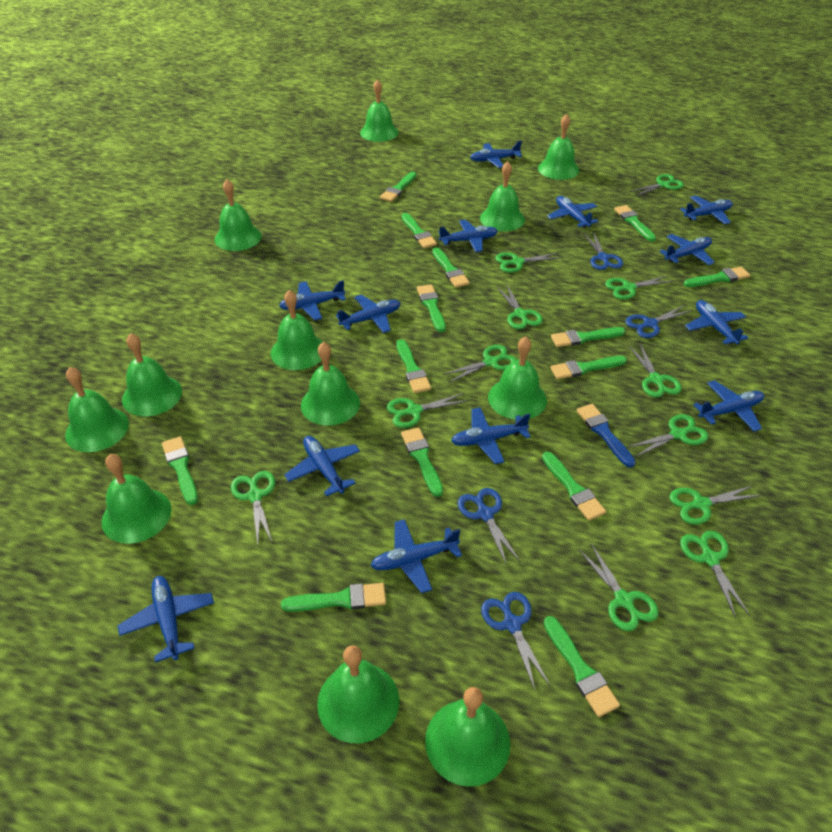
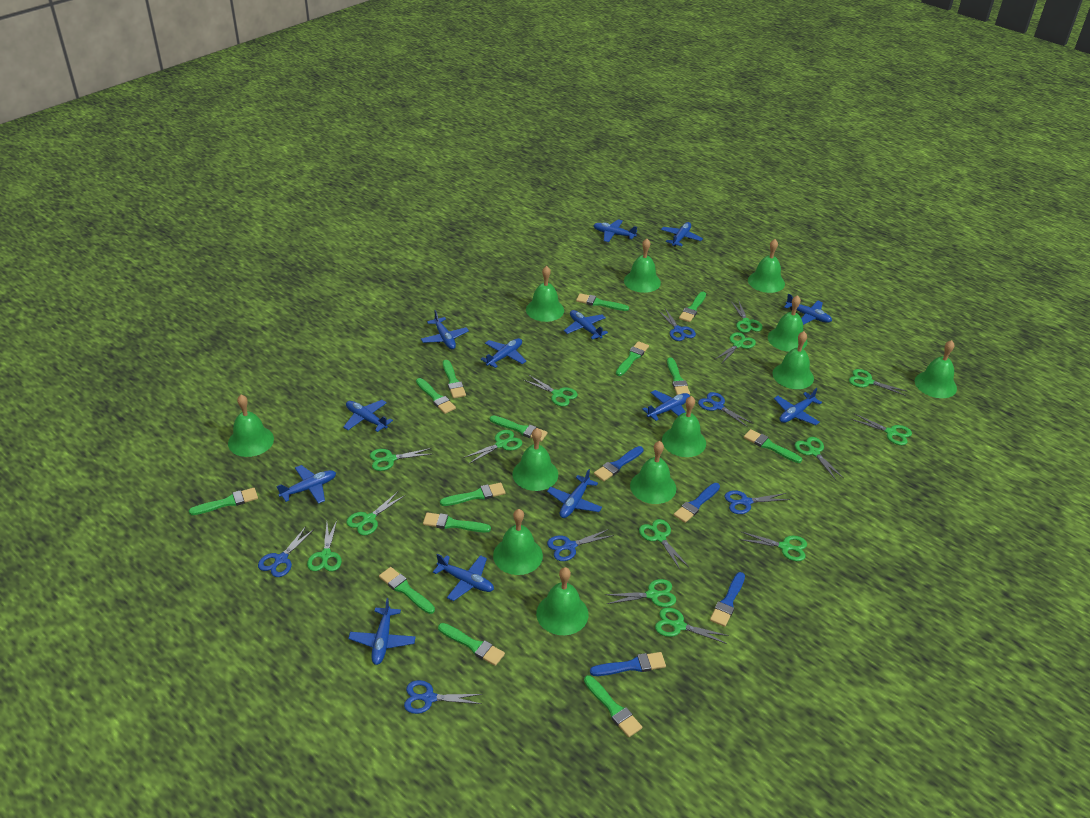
blue brush: [577,404,636,468] = 1 -> [590,652,666,676] [594,446,644,481] [674,483,720,523] [710,572,745,627] = 4
blue scissors: [457,488,520,565] [481,592,551,690] [584,232,623,270] [625,305,692,338] = 4 -> [258,526,314,577] [404,680,483,714] [547,529,614,561] [659,309,696,341] [698,392,753,427] [724,490,790,514] = 6
green scissors: [231,471,275,544] [387,393,469,428] [442,345,517,383] [495,252,563,273] [497,285,543,329] [578,543,659,631] [605,276,673,299] [627,414,708,457] [629,174,684,196] [629,344,682,398] [669,485,762,525] [680,531,750,618] = 12 -> [307,520,342,571] [346,492,404,536] [370,448,432,471] [464,430,522,464] [524,375,578,406] [604,579,676,607] [639,519,689,569] [655,608,729,644] [714,332,756,363] [731,302,763,333] [739,531,807,561] [795,437,843,480] [849,369,908,396] [851,414,912,445] = 14

